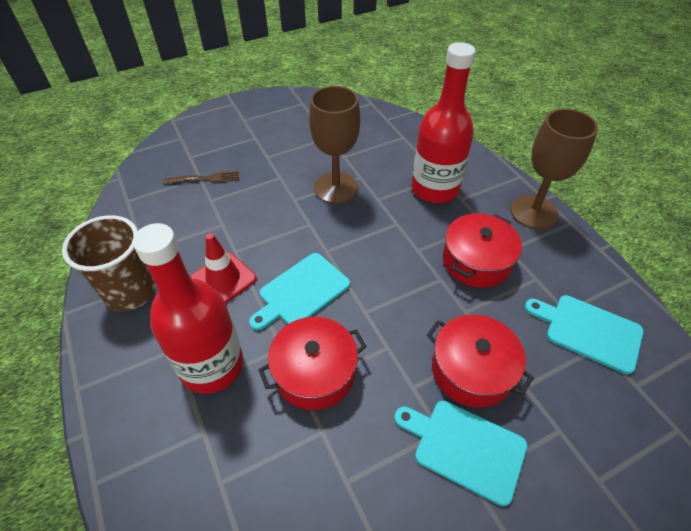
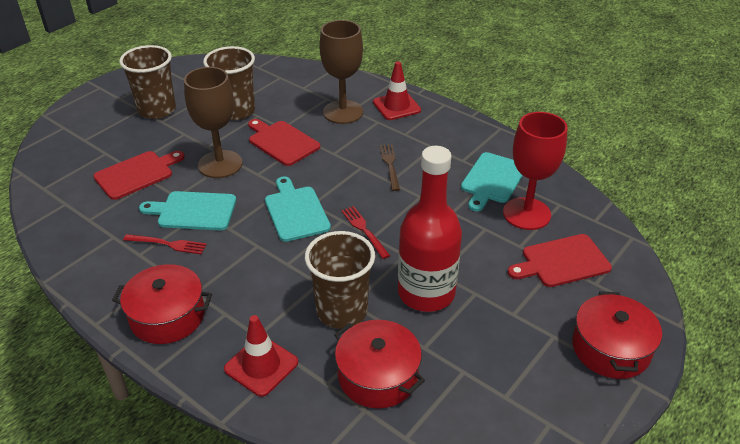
brown cup: [62,215,155,311] = 1 -> [119,45,176,119] [203,46,255,120] [305,231,375,329] = 3
red bottle: [133,223,243,394] [411,42,476,203] = 2 -> [398,146,462,312] = 1
red cutting board: none = 0 -> [93,151,185,200] [248,119,320,166] [508,234,612,287] = 3
red fork: none = 0 -> [123,234,207,254] [341,206,390,259] = 2
red goblet: none = 0 -> [503,112,568,230] = 1
red traffic cone: [191,233,256,303] = 1 -> [224,315,298,397] [373,61,421,120] = 2

